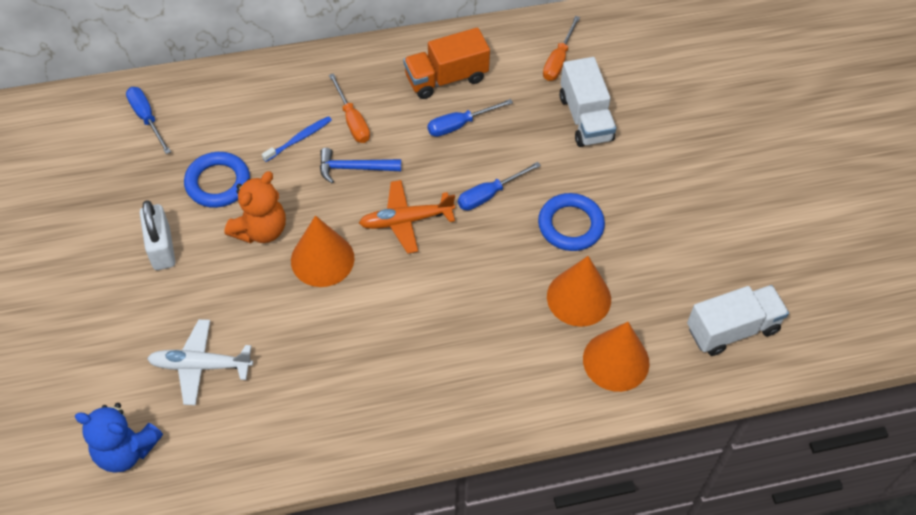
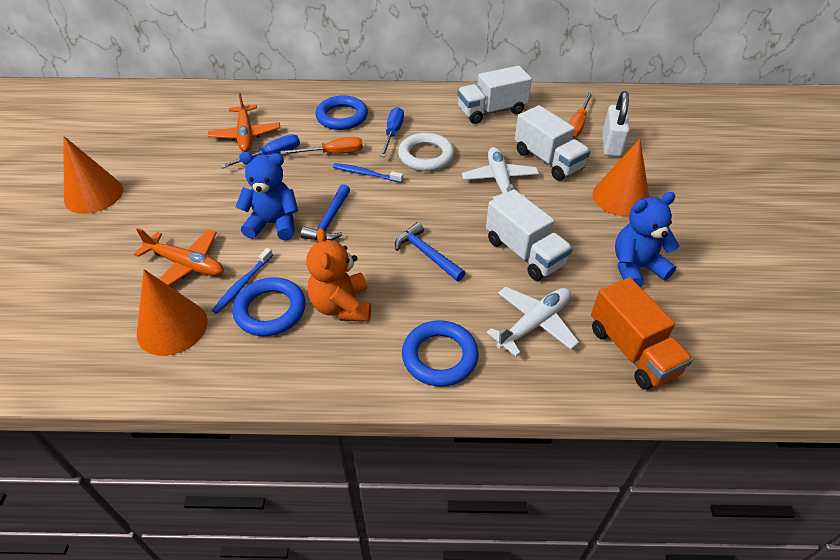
blue hammer: [320,148,401,184] = 1 -> [301,184,350,241] [395,222,465,281] = 2
blue ring: [184,152,250,208] [538,193,605,251] = 2 -> [232,277,305,336] [315,95,368,130] [402,320,479,387] = 3
blue screwdriver: [126,87,171,154] [427,99,513,137] [458,162,541,211] = 3 -> [221,134,300,168] [380,107,404,157] = 2
blue teddy bear: [74,403,163,473] = 1 -> [236,152,298,241] [615,192,680,287] = 2
blue toothbrush: [262,116,332,162] = 1 -> [212,248,273,314] [333,163,403,183] = 2
orange plane: [359,180,455,254] = 1 -> [134,228,224,286] [208,92,280,152] = 2
white plane: [147,319,253,405] = 1 -> [462,147,539,199] [487,287,579,357] = 2
white ring: none = 0 -> [398,133,454,171] = 1
white truck: [560,57,616,147] [687,285,789,356] = 2 -> [457,66,532,124] [486,189,573,281] [515,105,590,181] = 3

